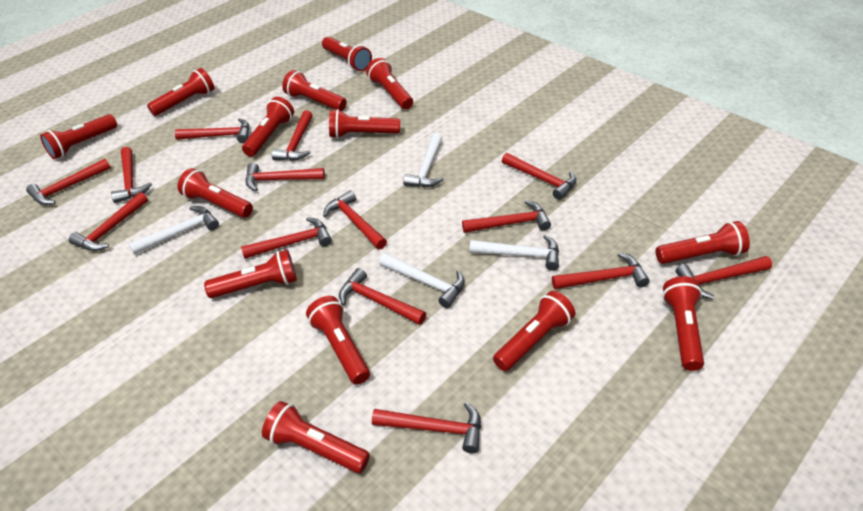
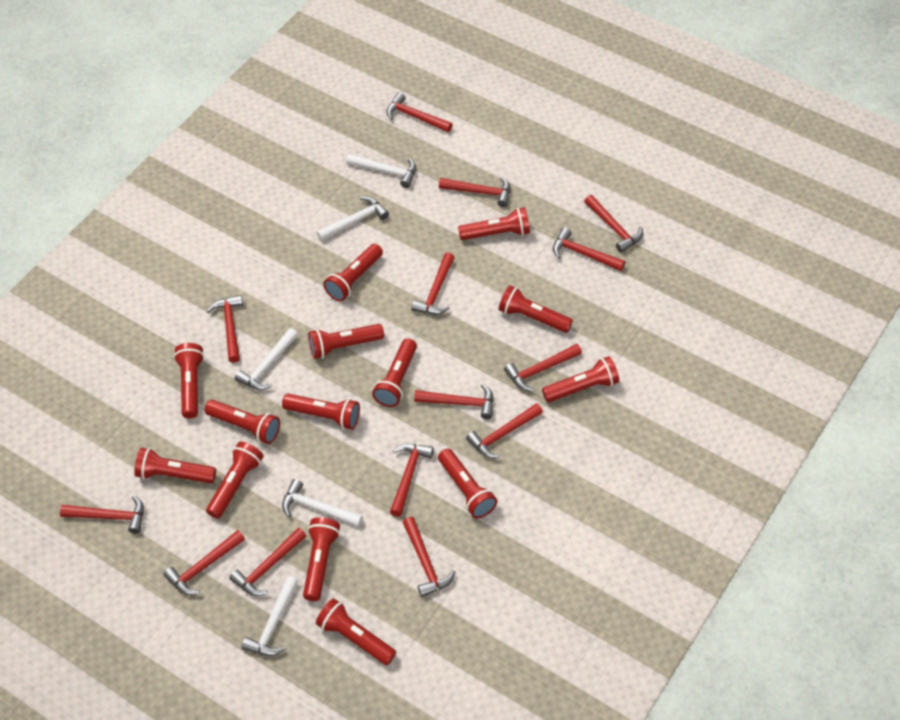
white hammer: [129,206,219,255] [379,253,465,308] [403,133,444,187] [470,235,559,271] = 4 -> [235,328,298,390] [242,576,298,656] [282,479,363,527] [317,196,389,241] [346,154,416,188] = 5

